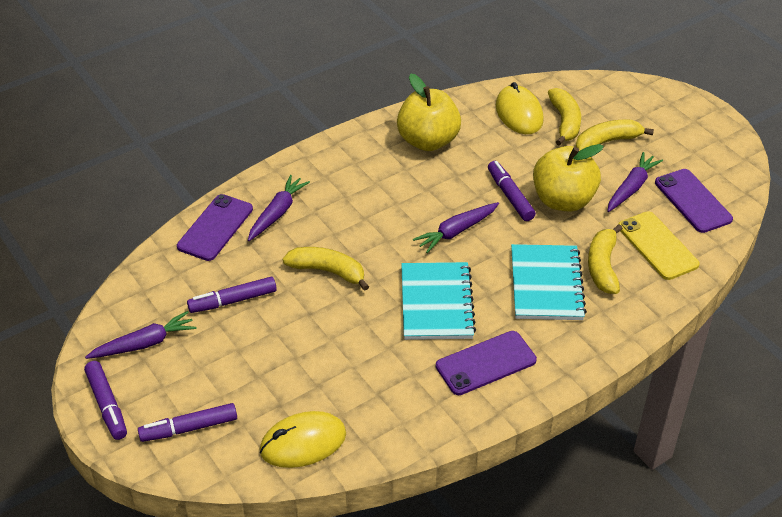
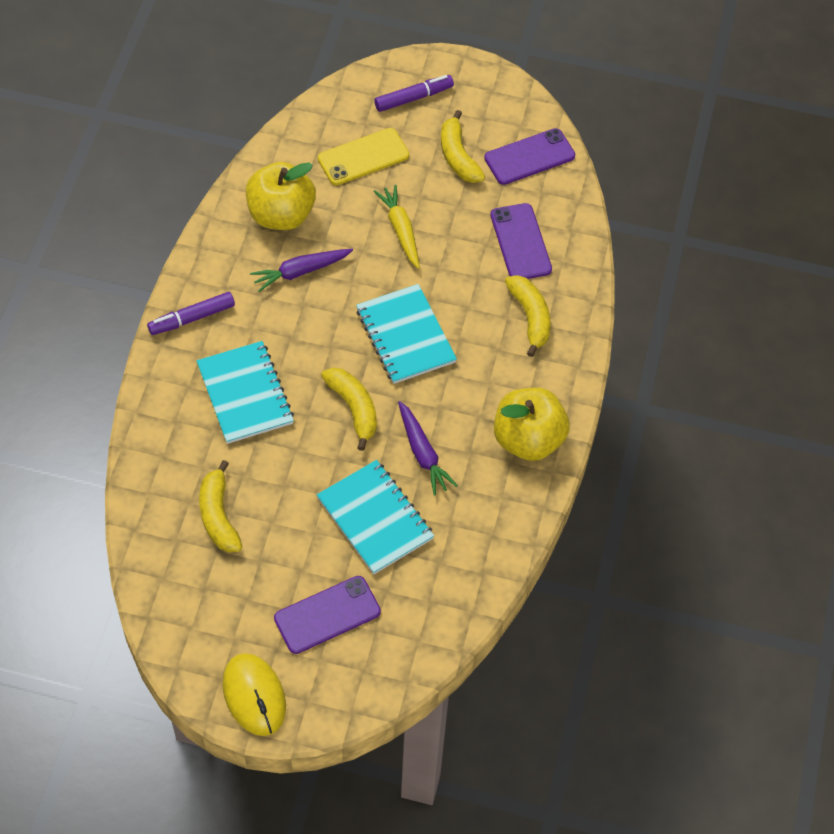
purple carrot: [85,311,196,359] [248,175,310,241] [413,202,499,253] [607,152,663,212] = 4 -> [250,249,353,292] [398,401,458,496] = 2
purple marker: [84,361,127,440] [138,403,237,442] [187,277,277,313] [488,161,536,221] = 4 -> [147,292,235,335] [374,75,454,112] = 2
turquoise notebook: [401,262,476,340] [511,244,587,320] = 2 -> [197,341,294,444] [317,460,434,574] [356,284,457,384] = 3
yellow carrot: none = 0 -> [374,185,420,269] = 1
yellow mouse: [260,411,346,468] [496,82,544,134] = 2 -> [222,653,286,736] = 1

